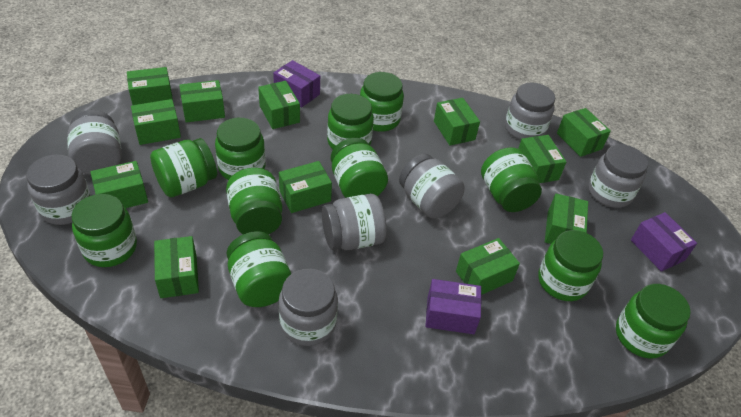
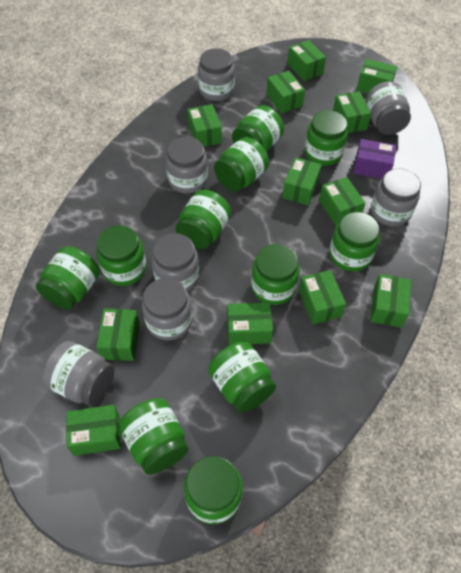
purple box: [273,60,320,107] [425,279,481,334] [631,212,697,272] = 3 -> [353,139,396,179] = 1

